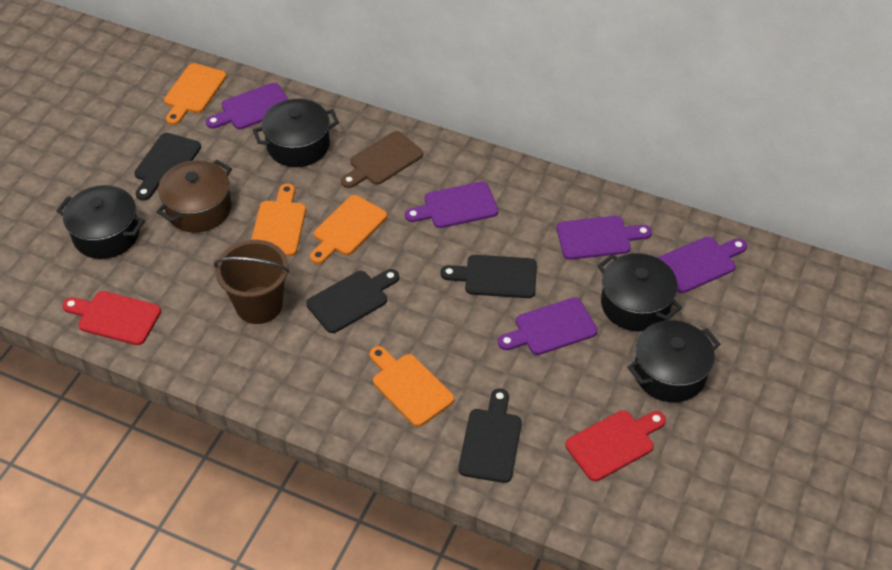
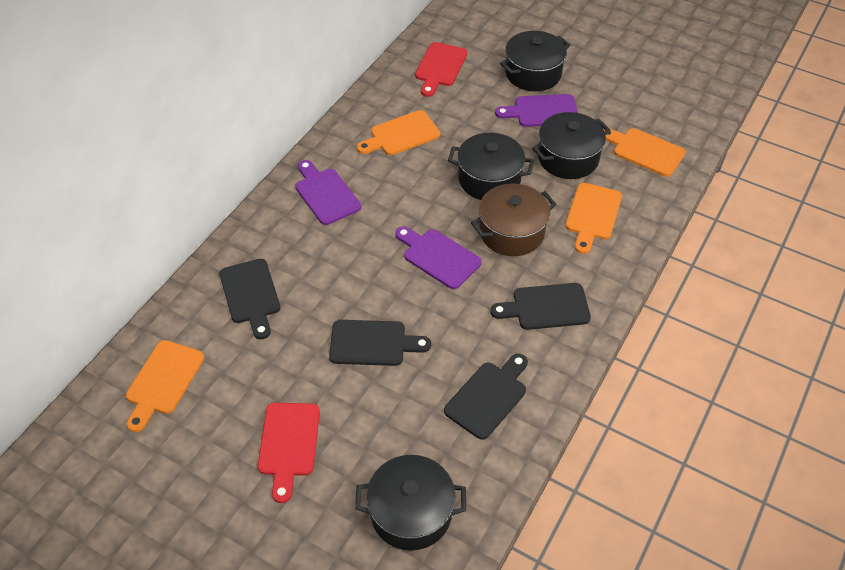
brown bucket: [214,240,290,324] = 1 -> none = 0
brown cutting board: [341,131,423,188] = 1 -> none = 0
purple cutting board: [206,83,289,129] [405,181,498,228] [498,298,597,355] [557,216,652,260] [658,237,747,293] = 5 -> [295,160,361,225] [395,226,482,289] [495,94,578,127] = 3

